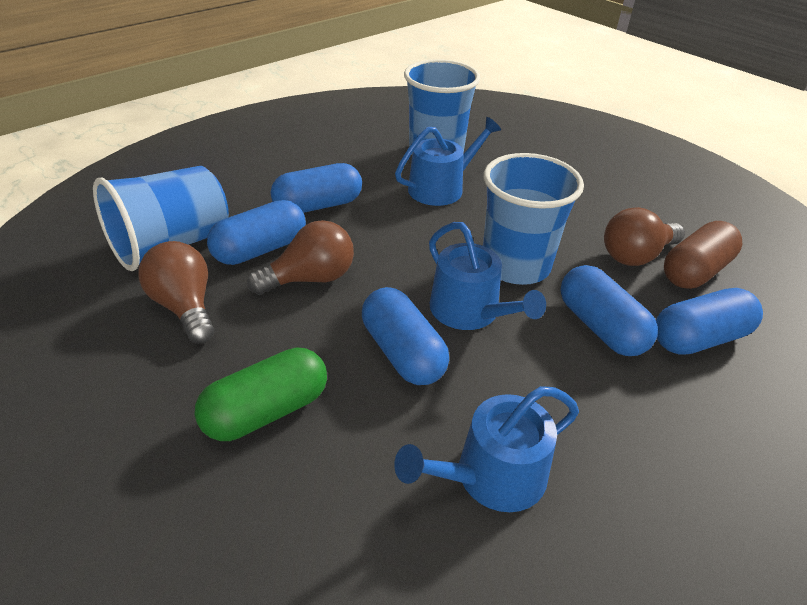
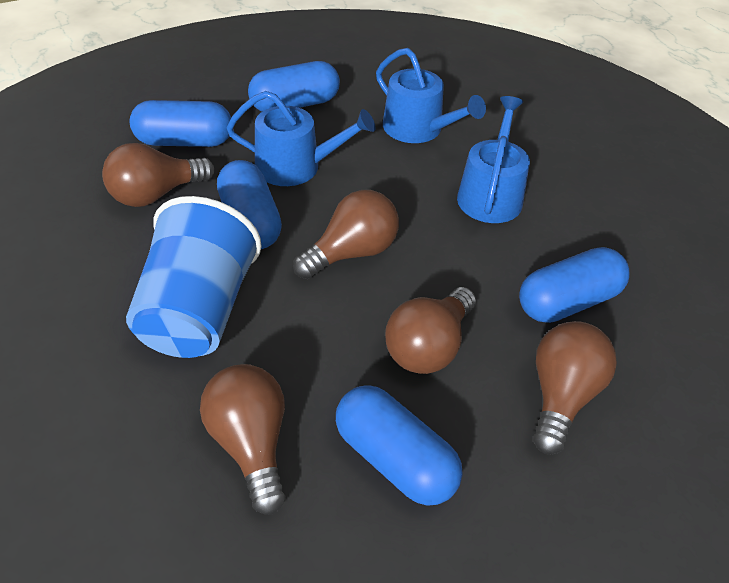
blue cup: [93,166,229,271] [404,59,480,154] [483,153,584,285] = 3 -> [126,196,262,358] = 1
brown capsule: [664,221,743,289] = 1 -> none = 0
brown light bulb: [138,241,214,344] [247,220,354,295] [604,207,685,266] = 3 -> [102,143,214,207] [200,364,286,515] [293,190,399,279] [385,287,476,374] [533,321,617,455] = 5
green capsule: [195,348,327,441] = 1 -> none = 0

